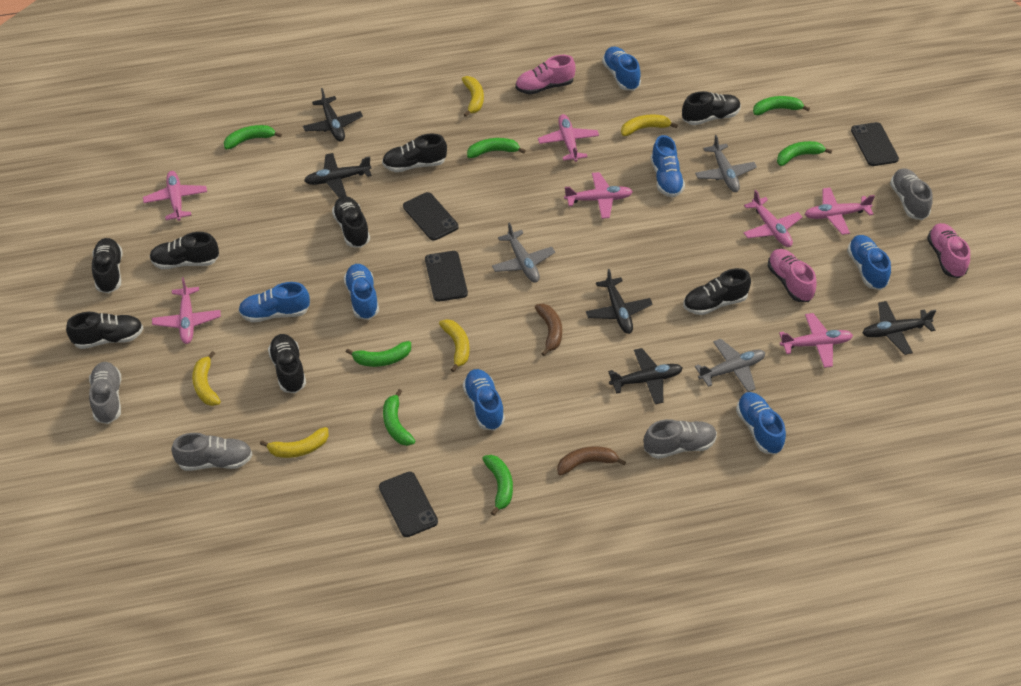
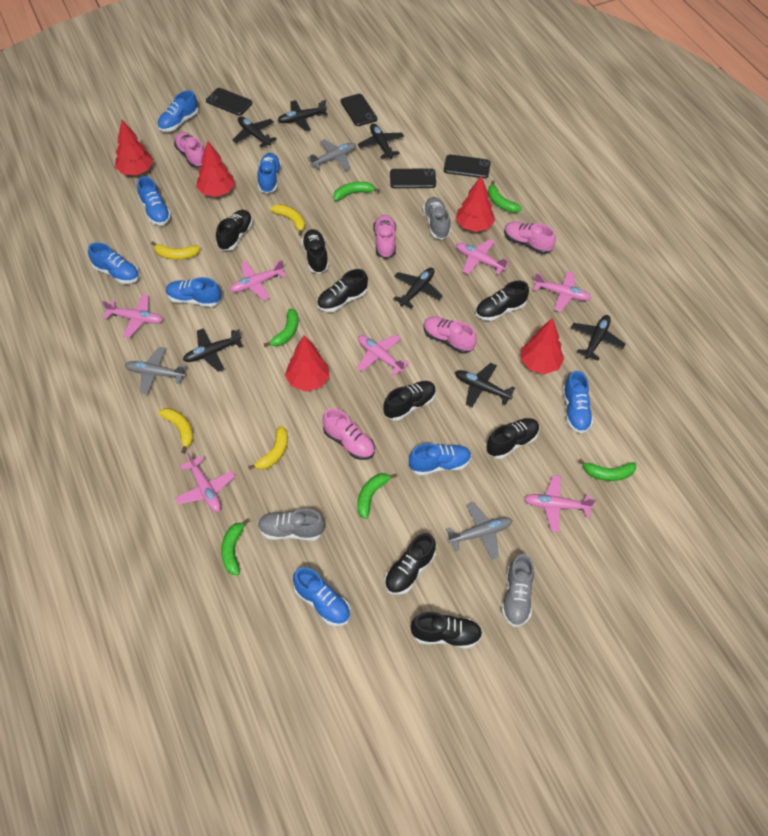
black plane: [303,88,363,142] [304,153,371,198] [586,269,653,334] [608,348,683,404] [863,301,936,355] = 5 -> [183,328,243,372] [232,116,277,148] [277,100,328,132] [358,123,404,159] [393,268,443,309] [455,363,515,407] [571,315,625,361] = 7
blue shoe: [238,282,310,323] [344,264,379,320] [463,369,505,431] [602,47,641,91] [651,135,685,197] [736,392,786,454] [847,235,891,290] = 7 -> [88,242,139,284] [137,176,171,225] [157,90,198,132] [166,277,221,307] [257,153,281,193] [293,567,350,626] [409,443,471,475] [563,371,593,433] = 8
brown banana: [535,304,562,356] [557,446,626,476] = 2 -> none = 0
green banana: [224,125,282,149] [346,341,411,367] [383,389,415,446] [467,138,526,158] [482,455,513,516] [753,96,810,115] [777,141,832,166] = 7 -> [221,518,250,575] [264,308,298,347] [333,182,380,201] [357,473,397,519] [488,180,522,213] [578,459,636,481] = 6
grey shoe: [89,362,121,424] [171,433,253,471] [644,419,717,459] [890,168,933,220] = 4 -> [258,509,325,540] [423,197,451,239] [502,554,534,627] = 3
pink shoe: [515,55,576,95] [767,249,817,302] [927,223,970,278] = 3 -> [174,132,204,168] [323,408,375,460] [374,215,396,259] [423,316,477,354] [504,221,556,254] = 5
red tree: none = 0 -> [115,120,153,175] [196,141,235,197] [285,335,330,392] [456,176,495,232] [521,318,564,374] = 5
yellow banana: [192,351,221,406] [260,427,329,458] [439,319,470,372] [462,76,484,117] [621,114,678,136] = 5 -> [151,241,201,260] [159,408,193,453] [248,426,288,470] [270,204,305,236] = 4

